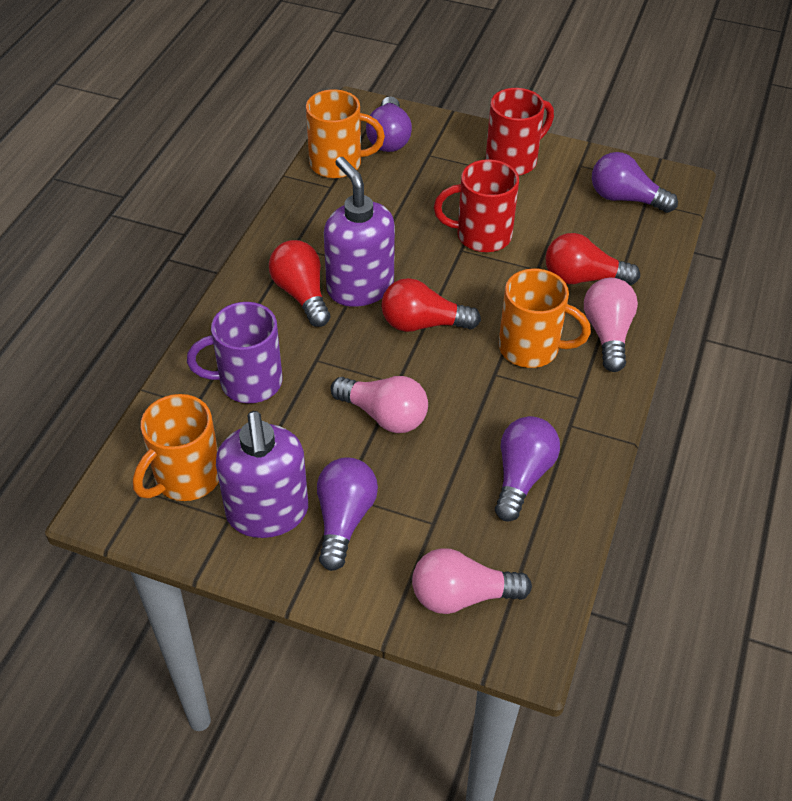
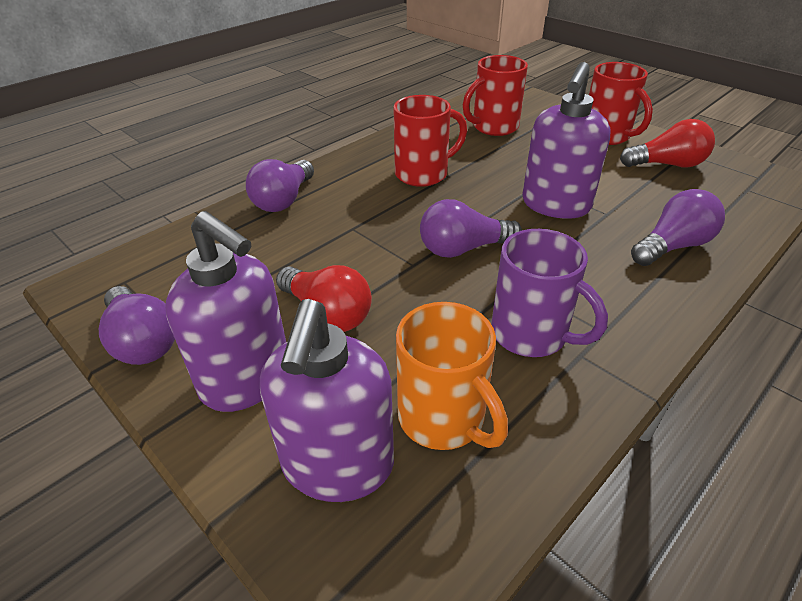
orange mug: [133,394,219,501] [306,89,385,178] [499,269,591,368] = 3 -> [396,302,508,450] = 1
pink light bulb: [331,376,428,433] [412,548,532,614] [584,278,638,372] = 3 -> none = 0
purple soap dispenser: [216,411,308,538] [324,157,395,307] = 2 -> [165,211,286,412] [260,299,394,502] [522,62,611,219] = 3
red light bulb: [269,240,330,327] [381,278,481,332] [545,233,640,285] = 3 -> [276,265,372,332] [620,119,715,167] = 2
red mug: [434,159,519,252] [486,88,554,176] = 2 -> [393,95,467,187] [463,55,528,136] [589,62,653,145] = 3

